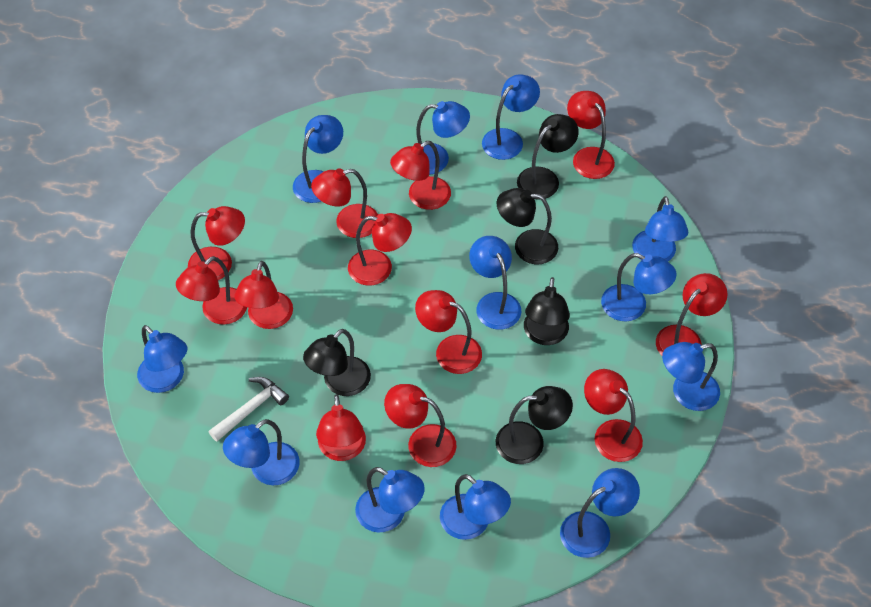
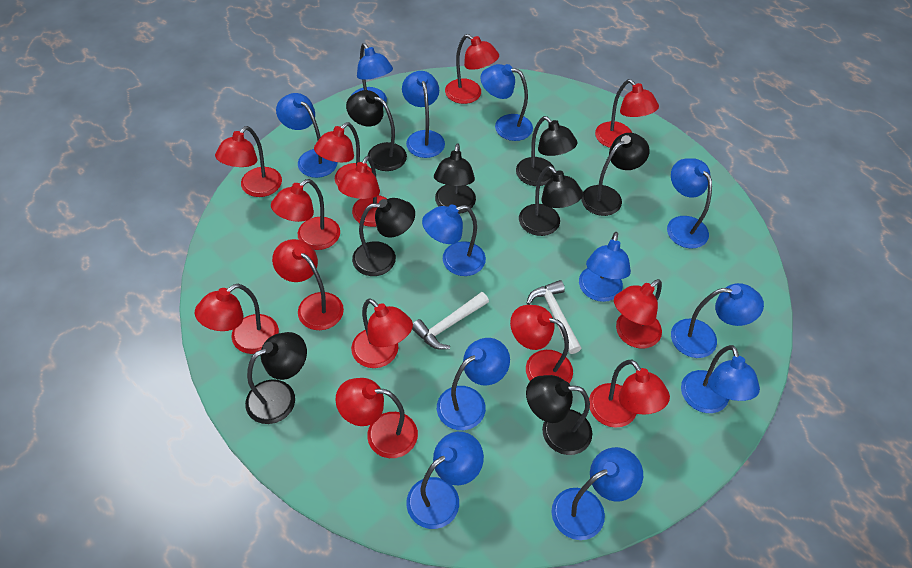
black lamp: [303,329,371,396] [496,386,573,464] [497,188,558,264] [517,114,579,200] [524,277,570,345] = 5 -> [245,332,307,424] [346,90,407,171] [352,198,415,276] [434,144,476,214] [516,116,577,186] [519,166,583,236] [526,375,592,455] [581,133,650,216] = 8
red lamp: [176,256,247,325] [188,206,245,280] [234,261,293,329] [311,168,378,238] [316,394,366,461] [348,213,412,286] [384,384,456,467] [390,141,451,210] [415,290,482,374] [567,91,615,179] [584,369,643,462] [656,273,728,355] = 12 -> [195,284,279,354] [215,126,282,197] [271,179,340,250] [272,239,344,330] [314,122,372,186] [335,378,418,458] [338,156,387,227] [351,298,413,368] [445,34,499,104] [510,305,573,383] [589,360,670,428] [595,79,659,148] [614,279,662,349] = 13
white hammer: [209,377,289,442] = 1 -> [412,292,489,350] [527,280,582,354] = 2

